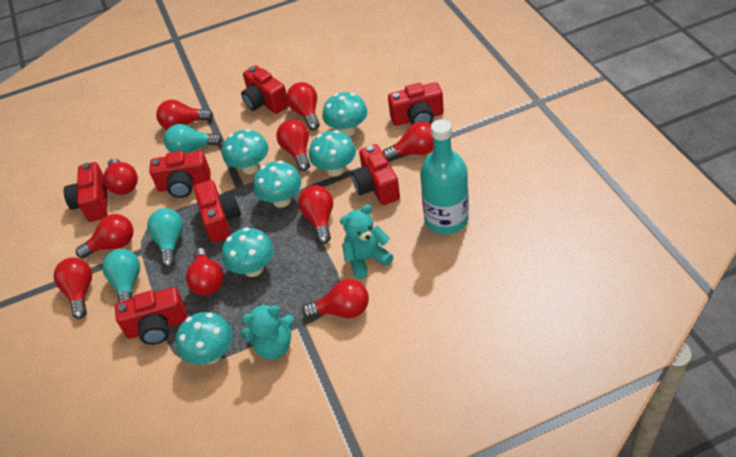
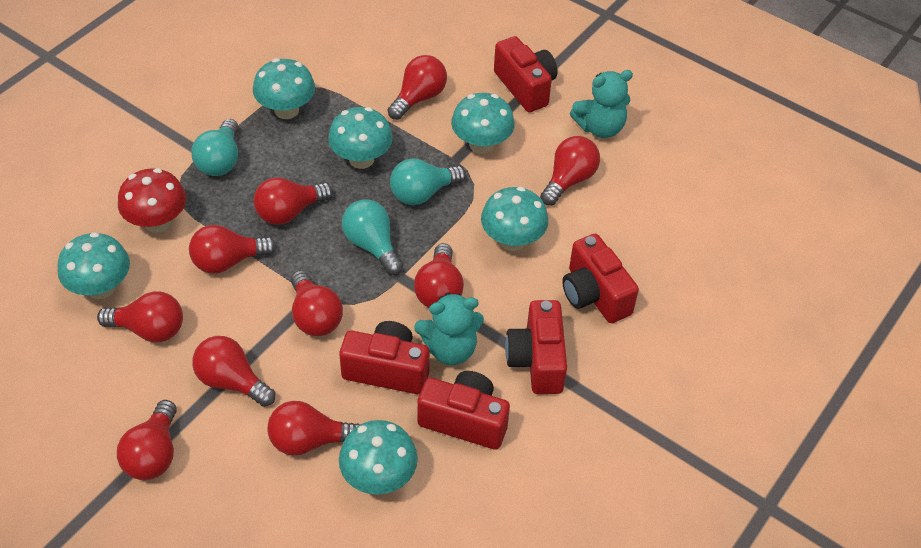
red camera: [64,162,107,222] [115,287,187,345] [149,151,211,198] [194,180,241,243] [241,65,288,114] [351,144,400,205] [388,82,444,126] = 7 -> [339,321,429,394] [417,371,510,450] [494,36,557,112] [505,300,567,394] [562,234,639,323] = 5
red mushroom: none = 0 -> [118,168,186,233] = 1
turquoise bottle: [420,119,469,234] = 1 -> none = 0

